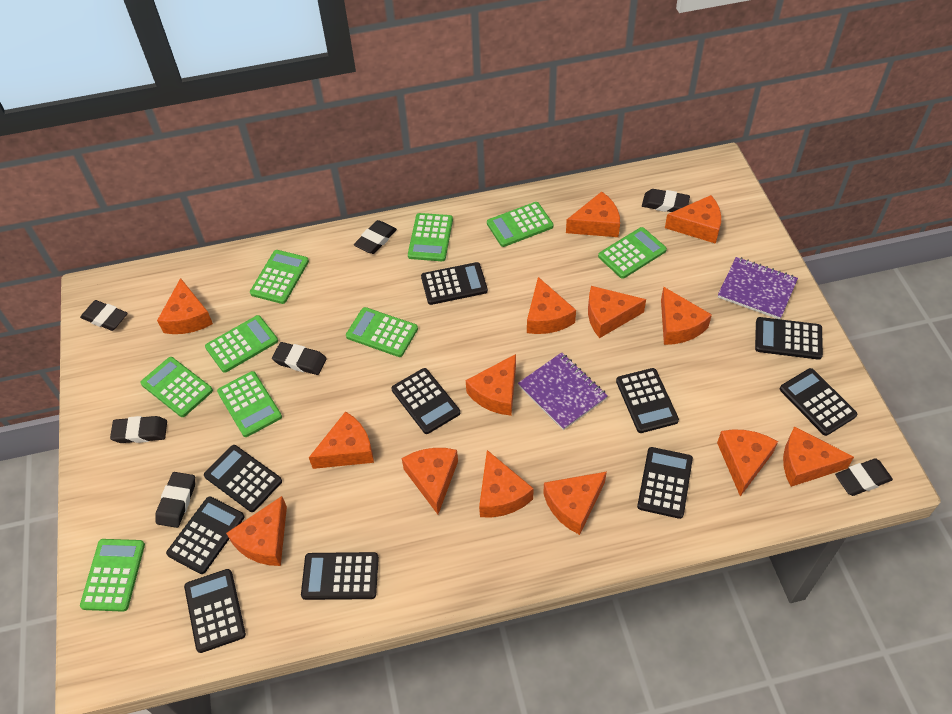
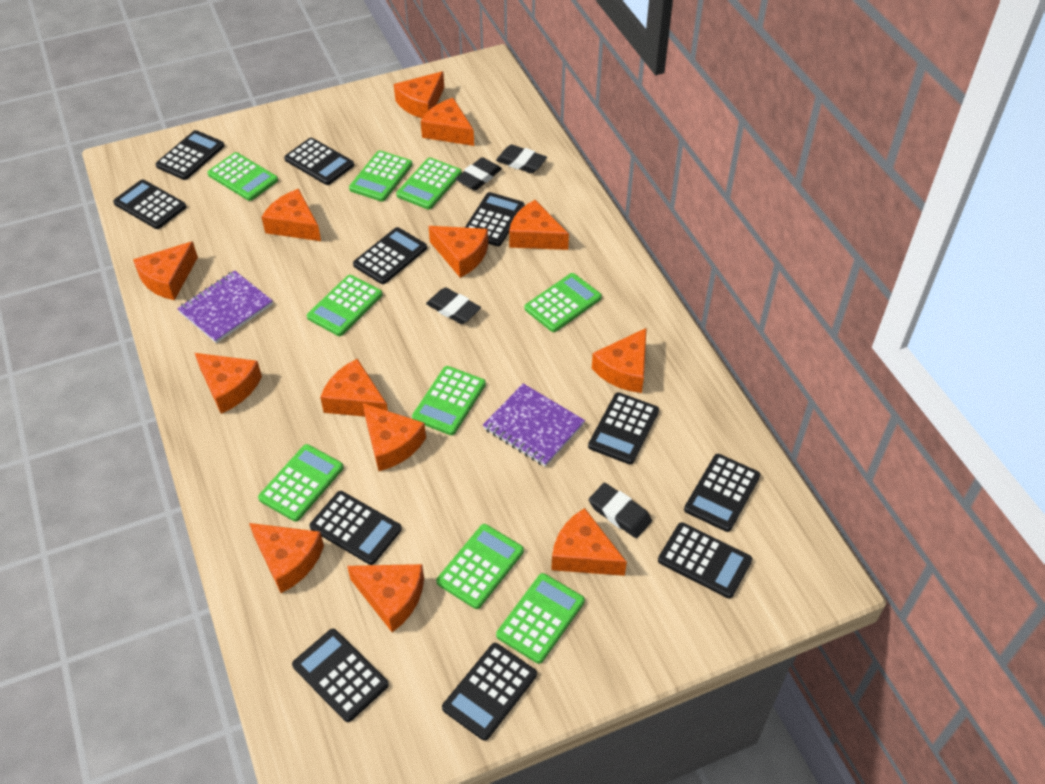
black calculator: [166,496,245,574] [184,569,246,653] [204,445,282,512] [301,552,379,600] [391,368,460,434] [421,262,488,305] [616,368,679,433] [637,447,693,519] [755,317,823,360] [780,368,857,436] = 10 -> [113,179,186,229] [155,130,225,180] [284,138,354,185] [292,629,389,722] [309,491,402,565] [353,227,427,284] [442,643,537,741] [465,192,524,246] [588,392,659,464] [658,522,752,599] [684,454,760,532] = 11
black eraser: [80,300,128,331] [110,416,167,443] [155,472,195,528] [272,342,327,375] [354,220,397,254] [642,189,690,212] [835,458,893,496] = 7 -> [426,287,481,324] [455,157,502,190] [496,144,547,173] [589,483,652,538] = 4
orange cheese: [157,278,213,334] [226,496,287,566] [309,411,374,469] [402,448,458,514] [466,354,516,416] [479,450,534,517] [527,277,576,334] [543,472,607,535] [566,191,620,237] [588,286,646,338] [661,287,712,345] [665,195,721,244] [717,429,778,496] [783,426,854,487] = 14 -> [133,241,198,300] [195,353,262,414] [249,523,324,593] [262,189,321,241] [320,359,388,417] [347,564,424,632] [363,403,426,471] [394,71,444,118] [421,98,474,146] [429,226,488,278] [509,200,569,250] [551,508,627,576] [592,328,647,393] = 13

